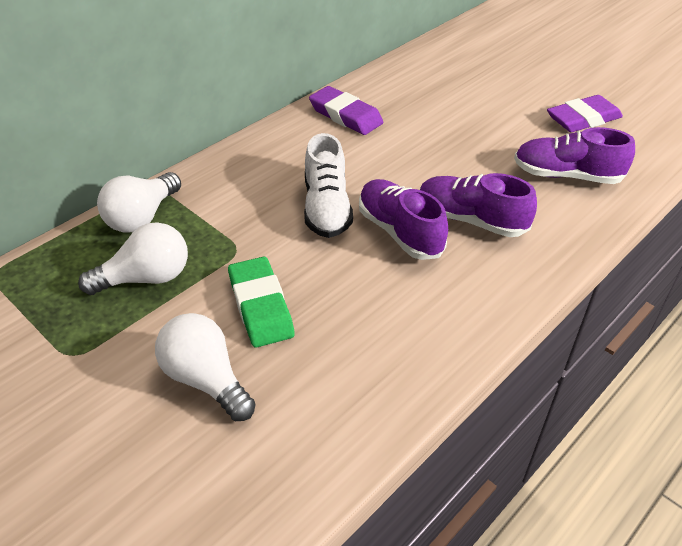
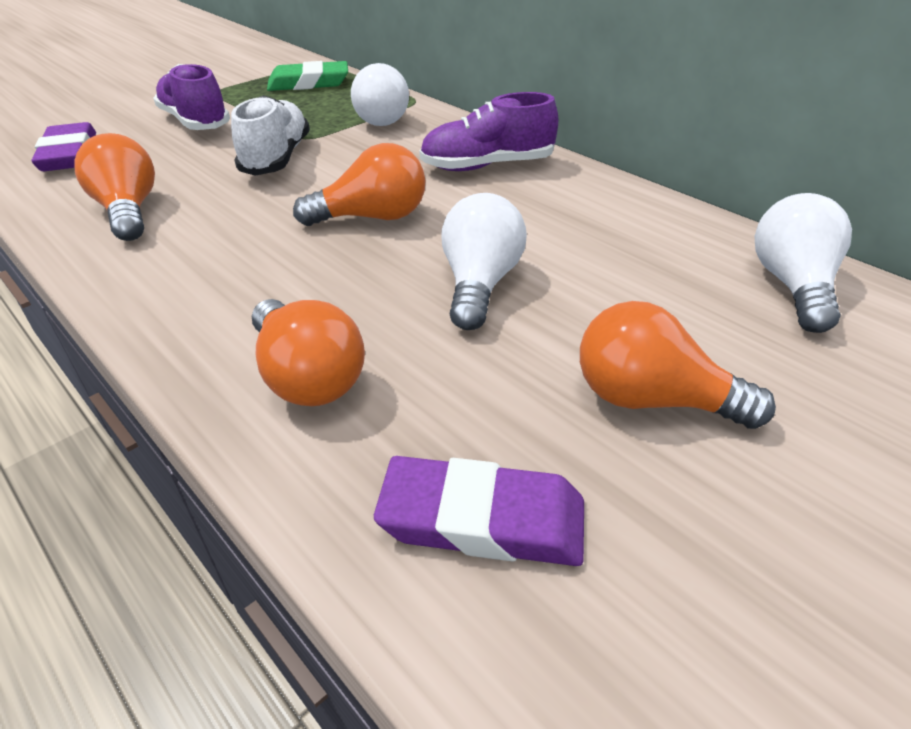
orange light bulb: none = 0 -> [74,133,155,241] [252,299,365,406] [293,143,426,226] [580,301,776,429] = 4
purple shoe: [359,179,448,260] [420,173,537,237] [514,127,635,184] = 3 -> [153,64,230,130] [419,92,559,171] = 2

